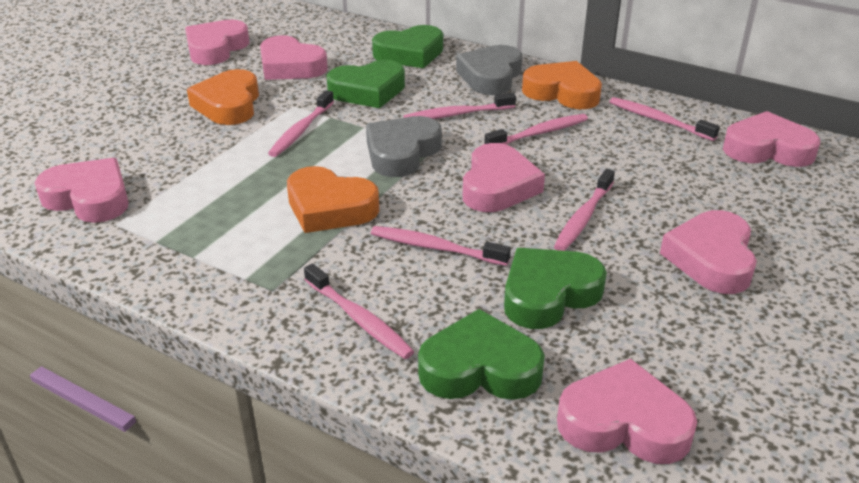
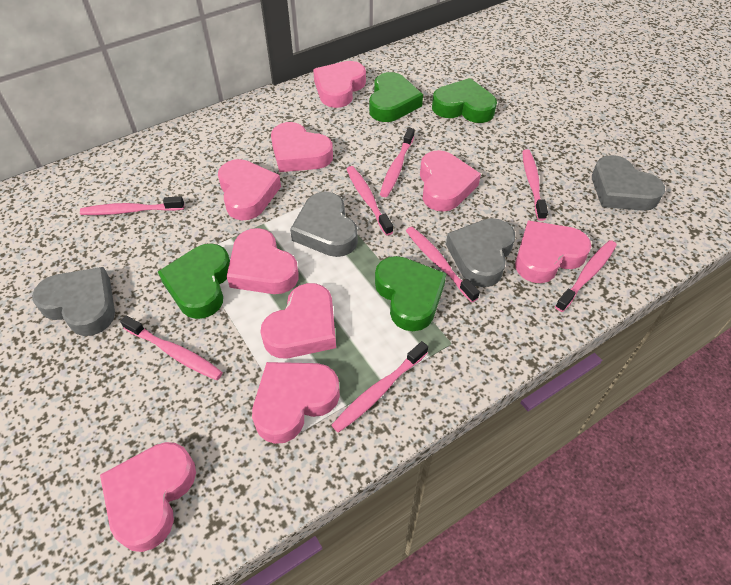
grey heart: [366,116,442,177] [456,45,523,95] = 2 -> [32,267,115,336] [290,192,358,257] [446,218,515,287] [592,155,665,211] = 4
orange heart: [187,69,259,125] [287,166,379,233] [522,61,602,109] = 3 -> none = 0
pink heart: [35,158,129,223] [185,19,249,65] [260,35,328,80] [463,143,545,212] [557,359,697,464] [660,210,757,294] [723,111,820,167] = 7 -> [100,442,196,552] [218,159,281,220] [226,228,299,294] [252,362,340,444] [260,283,336,358] [271,122,333,172] [313,61,366,108] [420,150,481,212] [515,220,591,283] = 9
pink toothbrush: [268,90,334,157] [304,264,415,359] [371,226,511,266] [403,93,516,119] [484,114,588,144] [554,169,615,251] [609,97,720,141] = 7 -> [80,196,184,215] [120,315,223,380] [331,341,428,433] [347,166,393,235] [380,128,415,197] [406,227,480,303] [522,149,548,221] [555,240,617,312] = 8

